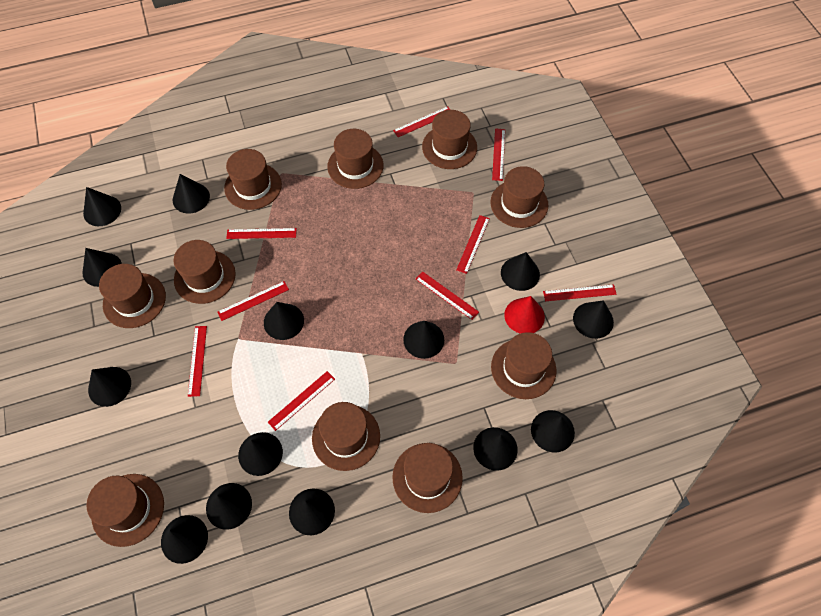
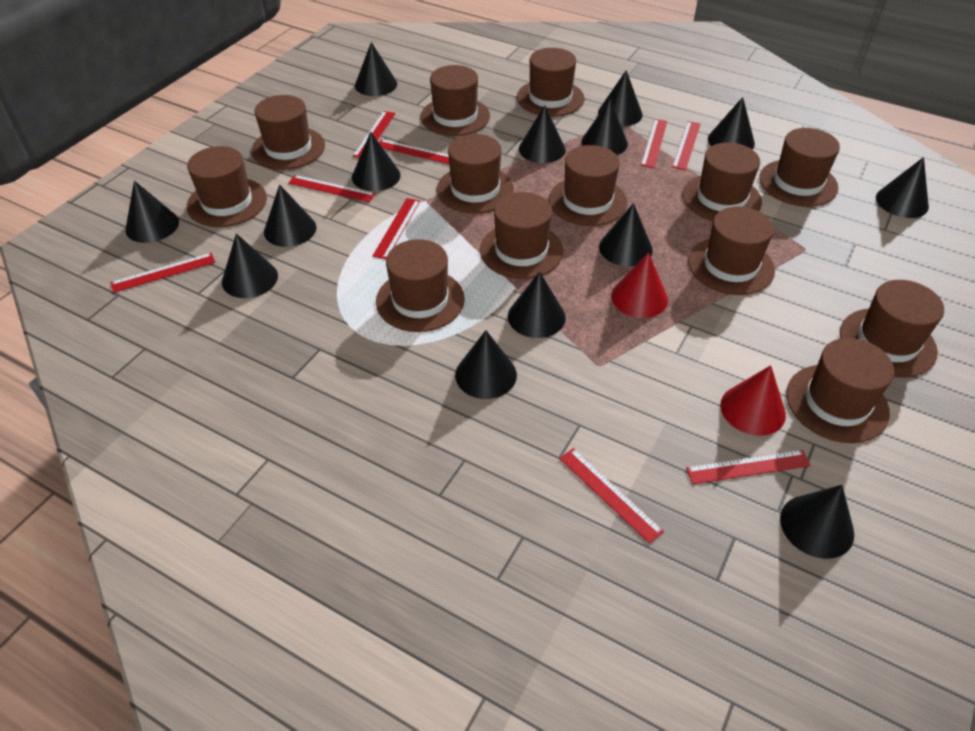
brown hat: [86,474,164,547] [99,264,166,328] [174,240,236,304] [224,149,282,210] [312,402,380,471] [327,129,384,189] [392,443,463,513] [422,110,477,169] [491,166,548,228] [491,332,556,399] = 10 -> [187,146,267,227] [251,95,325,170] [376,239,465,332] [421,65,490,136] [437,134,514,213] [480,192,563,279] [517,48,584,117] [549,145,627,226] [683,143,762,221] [688,206,775,295] [759,128,840,207] [786,338,894,443] [840,280,944,377] = 13
red cone: [504,296,545,334] = 1 -> [611,252,668,318] [720,365,786,436] = 2

